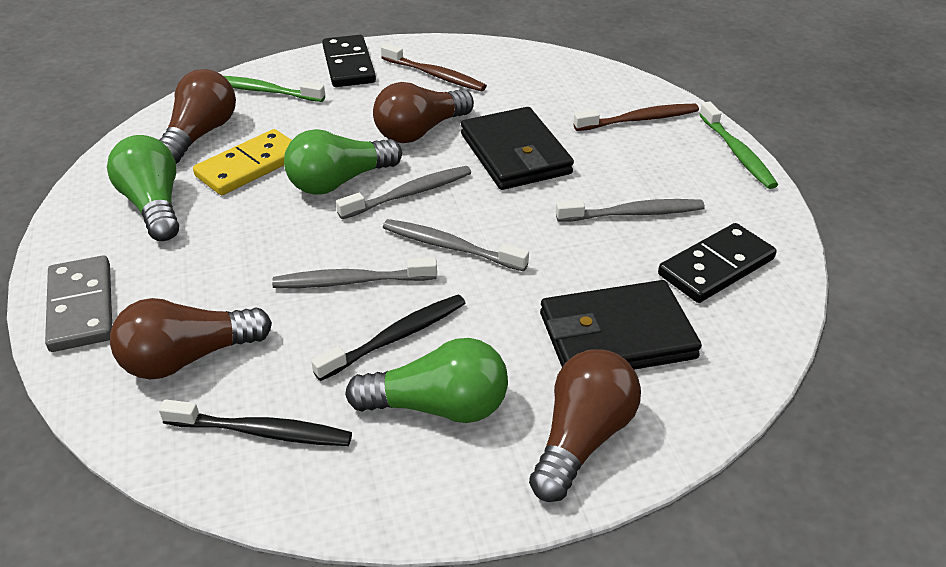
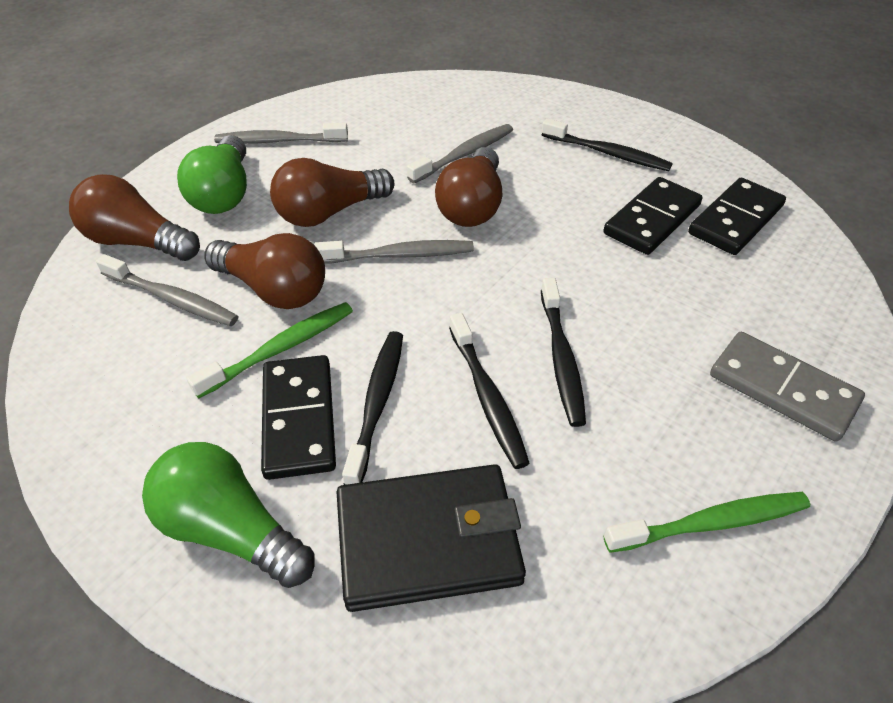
black domino: [322,35,376,87] [658,223,776,303] = 2 -> [261,355,336,480] [603,177,703,255] [688,178,786,255] = 3
black toothbrush: [159,399,352,446] [311,295,465,381] = 2 -> [342,331,403,485] [449,313,530,469] [541,278,586,427] [542,118,673,171] = 4
black wallet: [461,107,574,190] [540,280,702,370] = 2 -> [337,464,526,612] = 1
brown toothbrush: [381,43,487,92] [573,104,699,131] = 2 -> none = 0
green light bulb: [107,135,179,241] [284,129,402,195] [345,338,508,423] = 3 -> [142,442,315,588] [177,135,247,214] = 2
yellow domino: [193,129,292,195] = 1 -> none = 0

